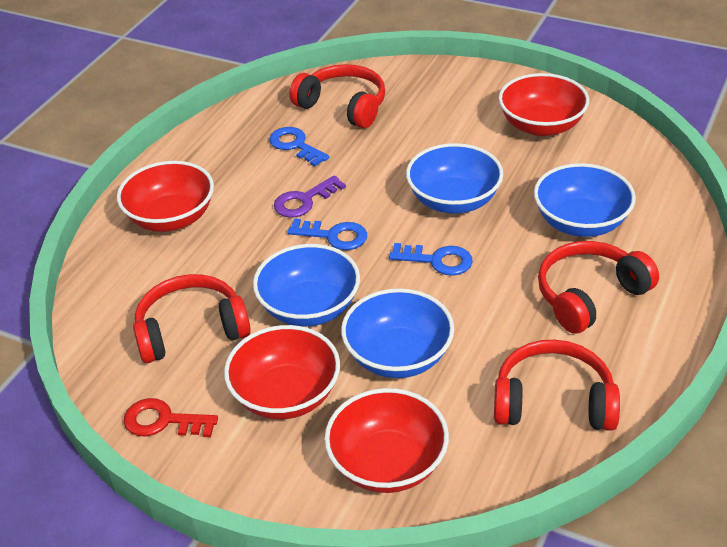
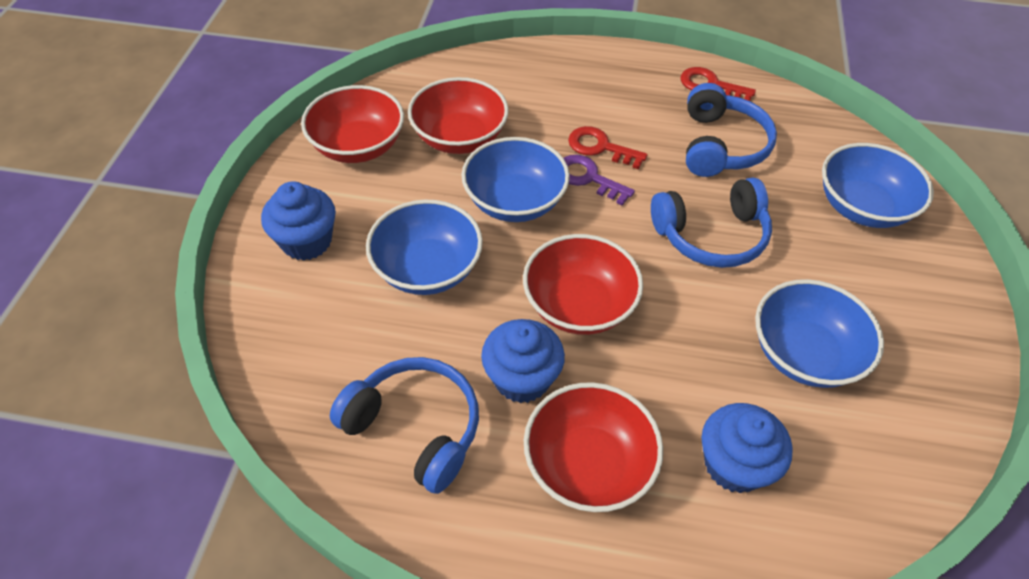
blue cupcake: none = 0 -> [261,181,336,261] [481,319,565,403] [701,403,793,493] = 3
blue headphones: none = 0 -> [330,357,479,494] [651,177,772,268] [686,83,777,177] = 3
blue key: [269,127,329,167] [287,218,367,250] [389,243,473,276] = 3 -> none = 0
red headphones: [133,274,251,363] [289,64,385,128] [494,340,620,431] [538,241,659,333] = 4 -> none = 0
red key: [123,398,218,437] = 1 -> [568,126,648,169] [681,67,756,101] = 2

